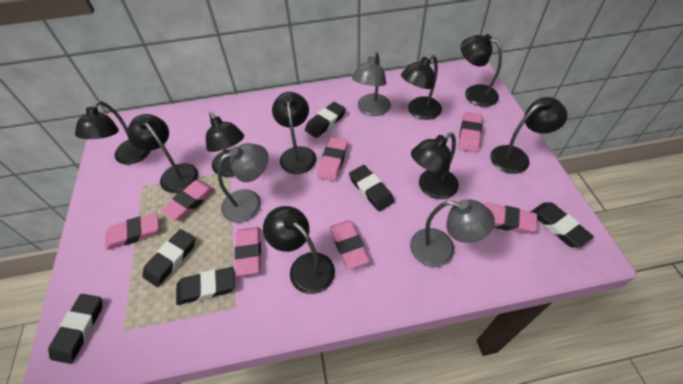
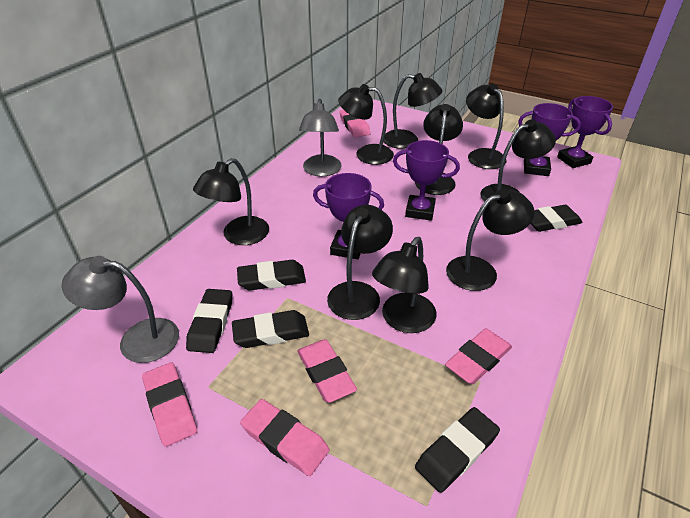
black eraser: [48,294,102,364] [142,229,195,287] [176,267,235,305] [305,102,346,138] [349,165,394,212] [531,202,594,248] = 6 -> [186,289,232,353] [232,310,309,348] [237,260,306,291] [415,407,500,493] [530,205,583,232] = 5
grey lamp: [218,143,269,223] [352,52,391,116] [410,199,495,267] = 3 -> [62,256,179,363] [299,99,342,176] = 2
pink eraser: [105,213,159,250] [161,180,215,220] [235,227,261,276] [317,137,348,181] [330,220,370,269] [459,112,482,152] [483,203,537,234] = 7 -> [142,362,197,447] [240,399,329,476] [297,339,357,403] [340,110,371,137] [445,328,512,384] = 5
purple trophy: none = 0 -> [313,173,384,259] [393,140,460,221] [518,103,581,176] [557,96,613,168] = 4

